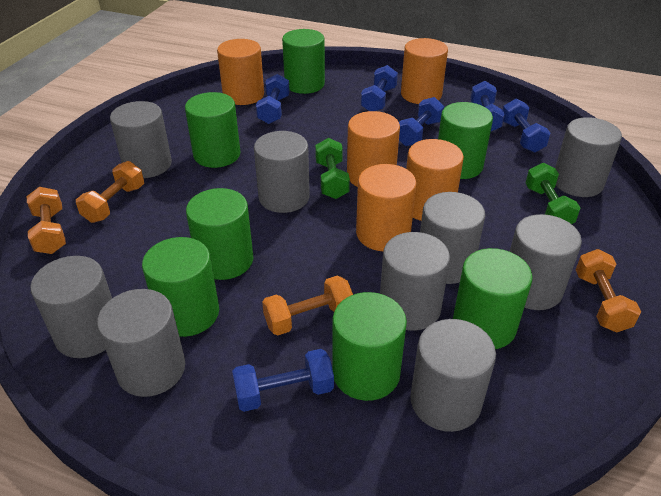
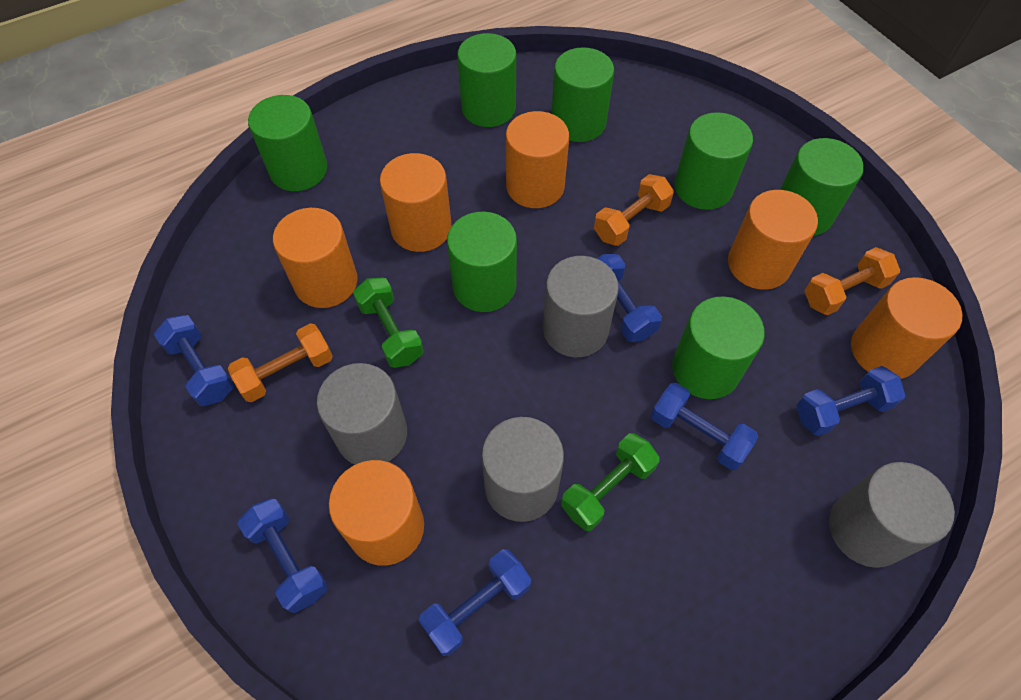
grey cylinder: [30,256,112,358] [97,289,185,397] [110,101,172,178] [254,131,310,213] [380,232,450,331] [411,319,496,432] [420,192,485,284] [510,214,582,310] [555,117,622,197] = 9 -> [317,363,407,465] [481,417,564,522] [543,256,619,357] [829,462,955,568] = 4
orange cylinder: [217,39,264,105] [347,111,400,187] [356,164,417,251] [401,38,448,104] [406,139,464,221] = 5 -> [273,208,358,308] [329,460,424,566] [380,153,452,252] [506,111,569,208] [728,190,818,290] [851,277,963,379] = 6
orange dumbbell: [27,187,66,254] [76,161,144,223] [262,276,353,335] [576,249,641,333] = 4 -> [228,323,333,402] [594,174,674,246] [804,247,900,315] = 3

